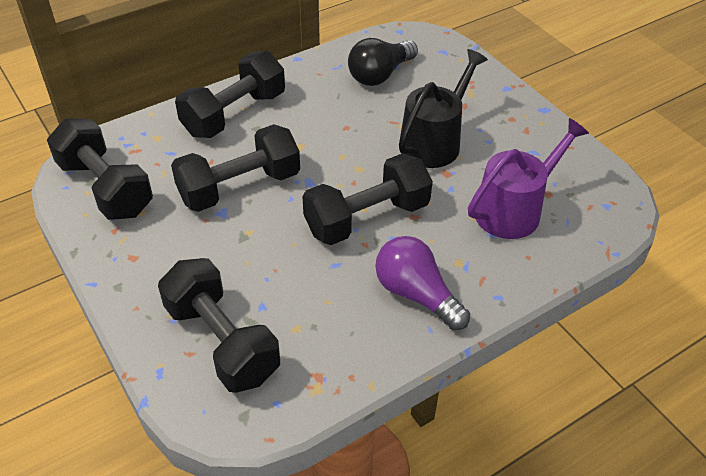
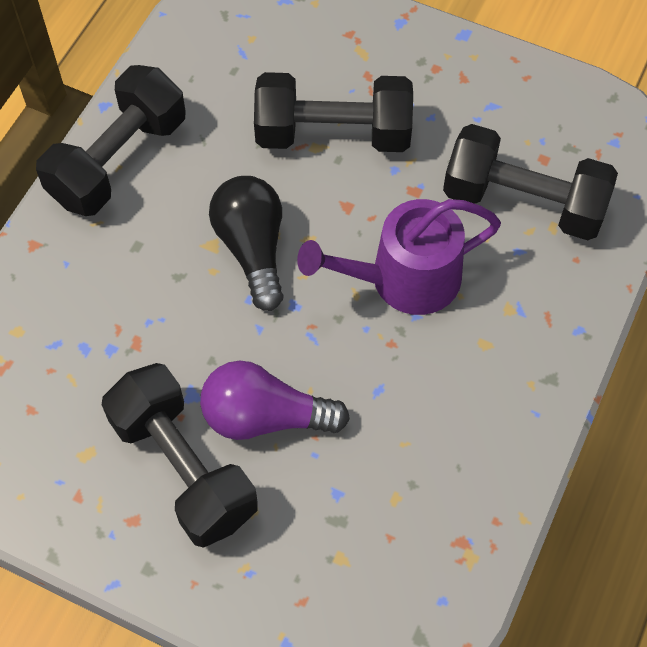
black dumbbell: [47,118,153,220] [158,258,280,393] [171,124,300,212] [175,51,285,138] [303,153,433,245] = 5 -> [36,65,186,216] [102,363,258,548] [254,72,413,152] [443,124,618,240] = 4
black watering can: [399,49,488,168] = 1 -> none = 0

